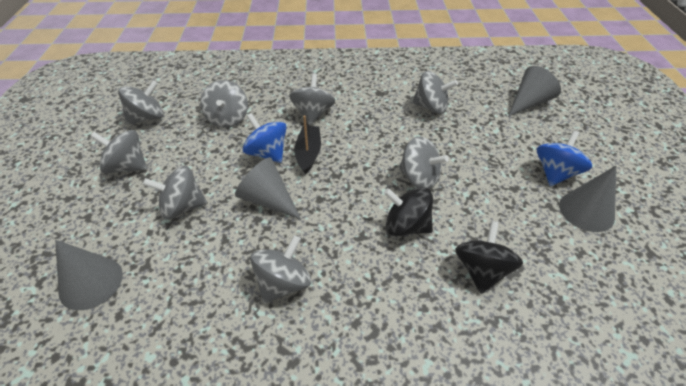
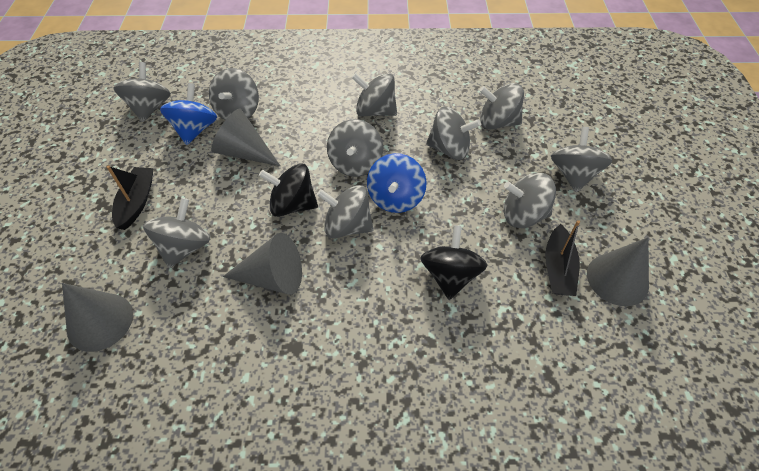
black boat: [294,116,321,174] = 1 -> [107,165,154,230] [545,220,580,296] = 2
grey spinning top: [90,130,147,174] [118,81,164,124] [143,165,207,220] [200,80,248,128] [250,235,311,303] [289,73,335,125] [399,136,449,189] [412,71,458,114] = 8 -> [113,62,171,122] [143,198,210,268] [209,68,259,120] [317,185,374,238] [327,119,383,177] [352,73,397,116] [426,107,481,160] [479,83,524,129] [504,173,556,228] [551,127,612,192] = 10

